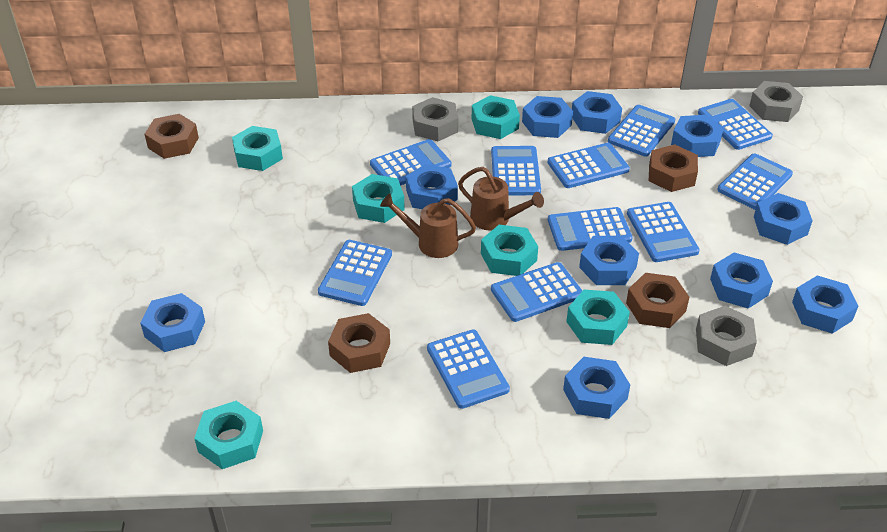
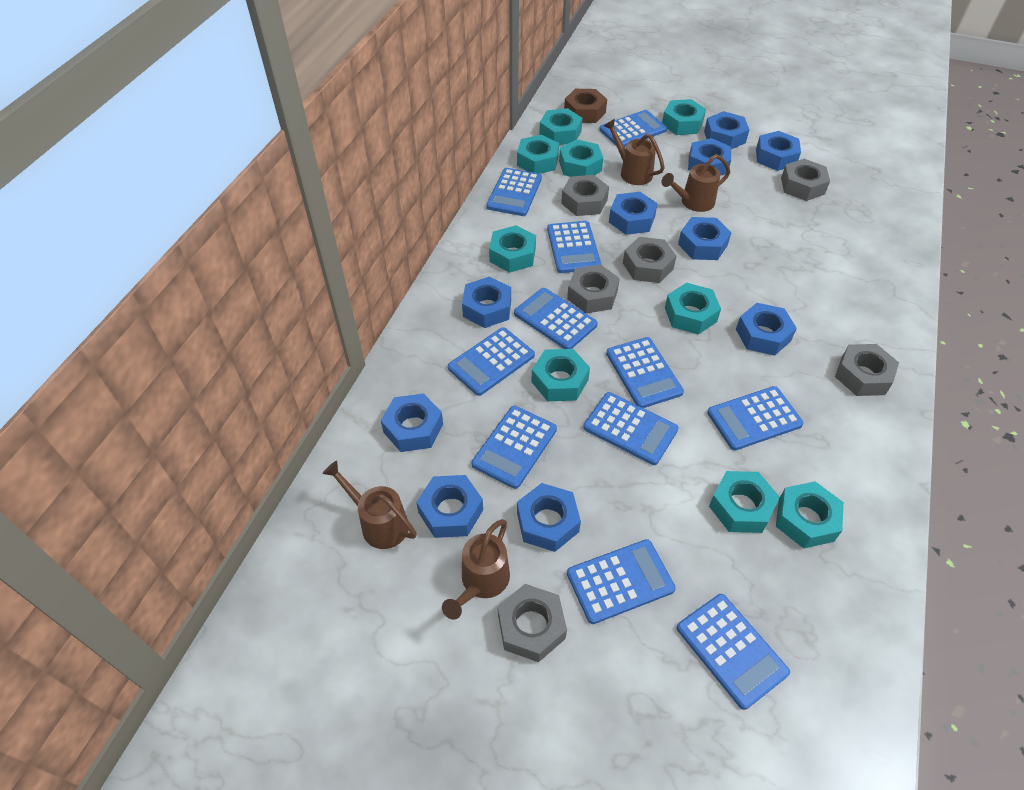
brown nut: [145,114,199,159] [328,313,390,373] [626,273,689,328] [649,145,698,192] = 4 -> [564,89,607,123] = 1
brown watering can: [380,194,476,258] [458,167,544,230] = 2 -> [322,461,417,549] [442,519,510,620] [604,119,665,185] [662,154,730,212] = 4
grey nut: [412,97,458,141] [696,306,757,366] [749,81,803,122] = 3 -> [498,584,567,662] [561,175,609,216] [567,264,620,313] [623,237,676,283] [781,159,830,201] [835,344,899,396] = 6
turquoise nut: [194,401,263,469] [232,126,283,171] [352,174,405,223] [472,95,520,139] [481,225,538,276] [566,290,630,345] = 6 -> [489,225,536,273] [517,135,559,174] [531,349,590,401] [539,108,583,145] [559,139,603,177] [662,99,706,135] [665,283,721,335] [709,471,780,533] [776,481,844,549] = 9

